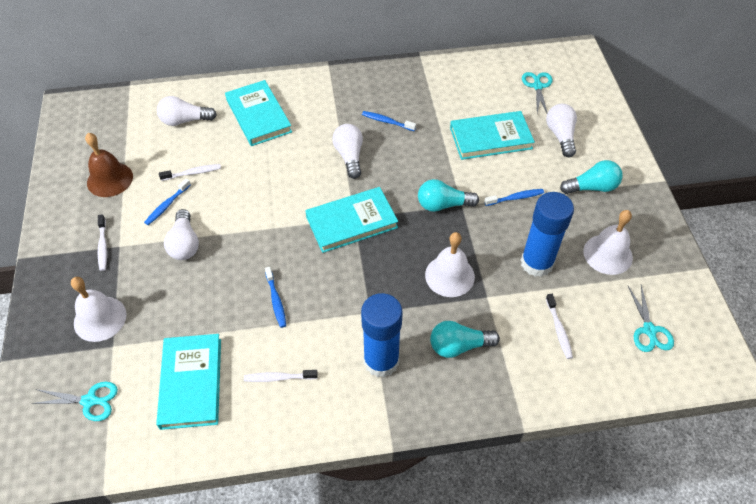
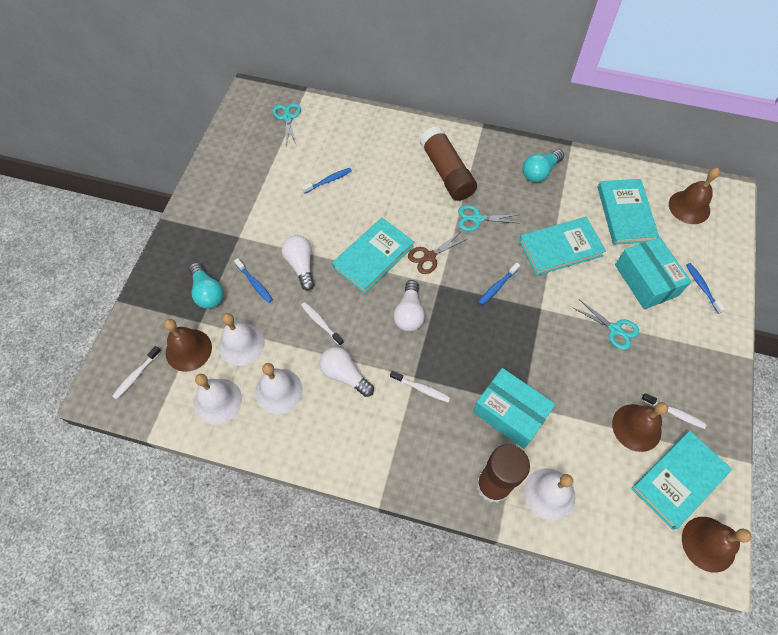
blue glue stick: [361,293,403,377] [521,192,574,277] = 2 -> none = 0
brown bell: [85,133,133,197] = 1 -> [164,319,212,372] [612,402,668,452] [669,168,720,224] [682,517,752,573] = 4
brown glue stick: none = 0 -> [420,126,477,201] [477,444,530,503] = 2
brown scissors: none = 0 -> [408,232,467,274] = 1
turquoise box: none = 0 -> [473,368,556,449] [615,237,692,309] = 2
turquoise light bulb: [418,179,479,212] [430,321,500,358] [560,160,623,194] = 3 -> [189,262,224,309] [522,150,564,182] = 2
white bell: [71,277,127,342] [425,232,475,297] [583,210,633,275] = 3 -> [194,374,242,424] [219,313,265,366] [255,363,303,414] [524,468,575,521] = 4
white light bulb: [157,96,217,126] [164,209,199,260] [332,124,363,179] [546,104,577,157] = 4 -> [282,235,314,290] [320,347,374,397] [393,280,425,332] = 3

